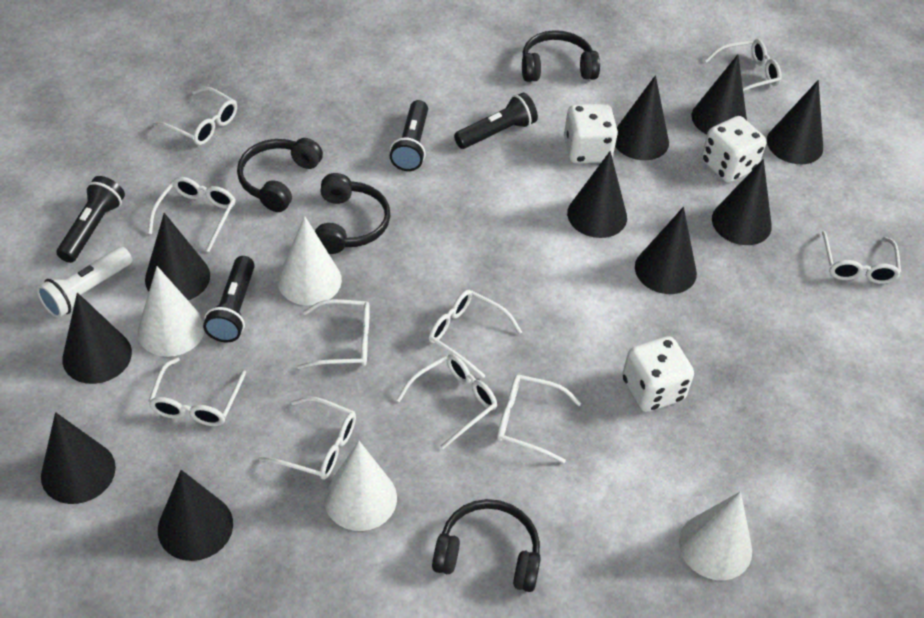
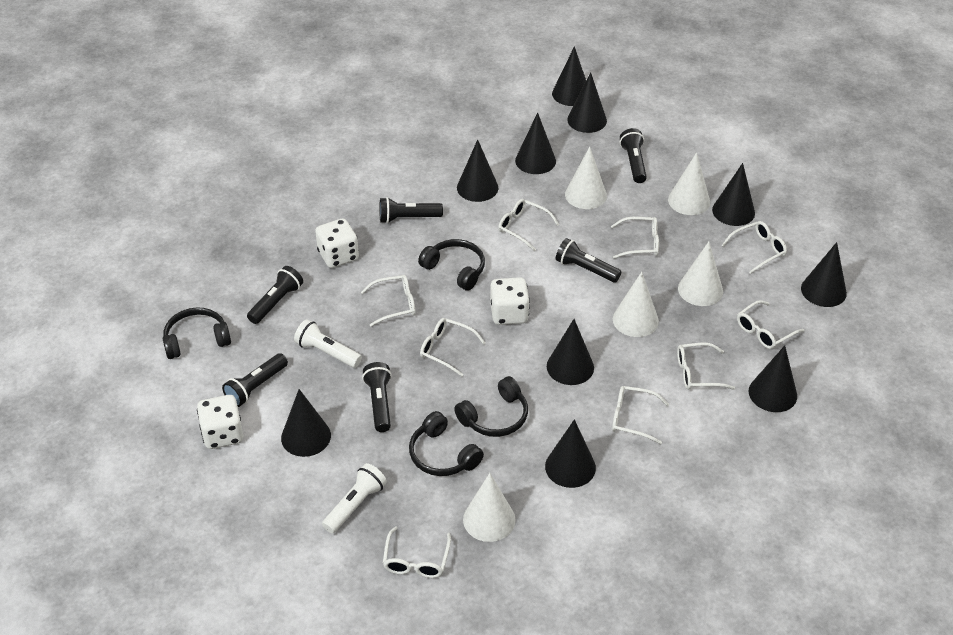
black flashlight: [57,176,125,263] [203,256,255,343] [390,100,428,171] [454,93,538,149] = 4 -> [222,353,288,407] [247,266,303,324] [362,362,392,432] [379,197,443,223] [556,238,622,282] [620,128,647,183] = 6
white cone: [138,266,205,357] [278,216,342,305] [324,441,397,531] [679,491,752,580] = 4 -> [463,473,516,542] [565,147,607,209] [613,272,659,337] [668,152,710,215] [678,242,723,306] = 5
white flashlight: [37,247,132,318] = 1 -> [294,319,362,368] [322,463,387,534] = 2
white glasses: [148,177,236,252] [148,357,246,426] [153,87,237,145] [259,397,356,480] [297,299,370,369] [396,354,497,449] [428,290,522,378] [497,375,581,463] [704,39,782,92] [822,231,901,284] = 10 -> [361,275,416,327] [383,526,451,578] [420,318,485,377] [498,199,559,251] [611,217,659,259] [612,386,669,444] [677,343,735,390] [721,221,787,274] [737,300,804,349] = 9

